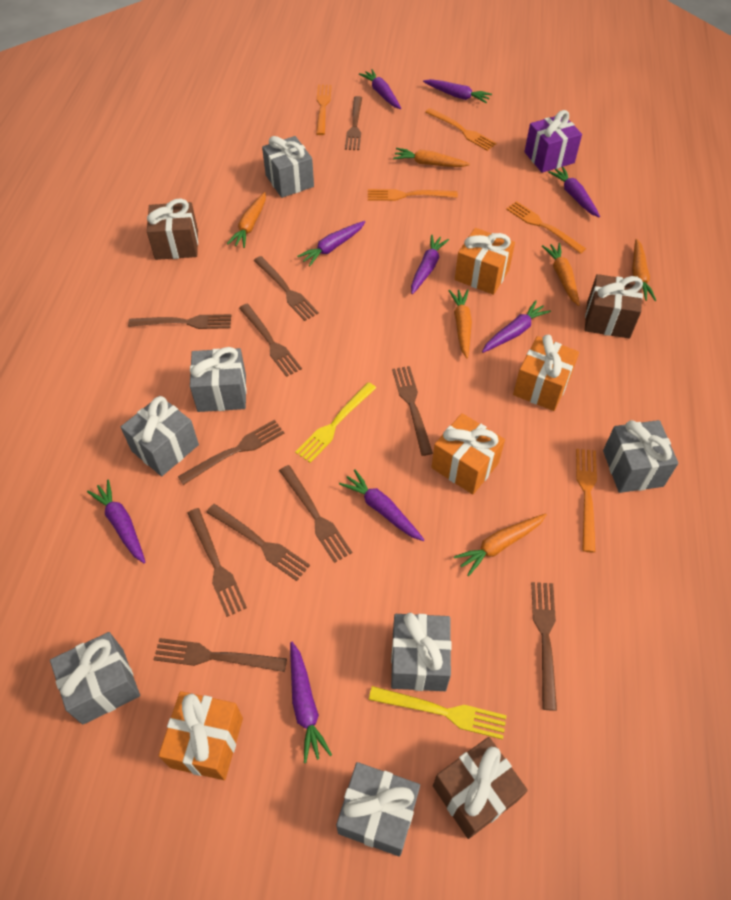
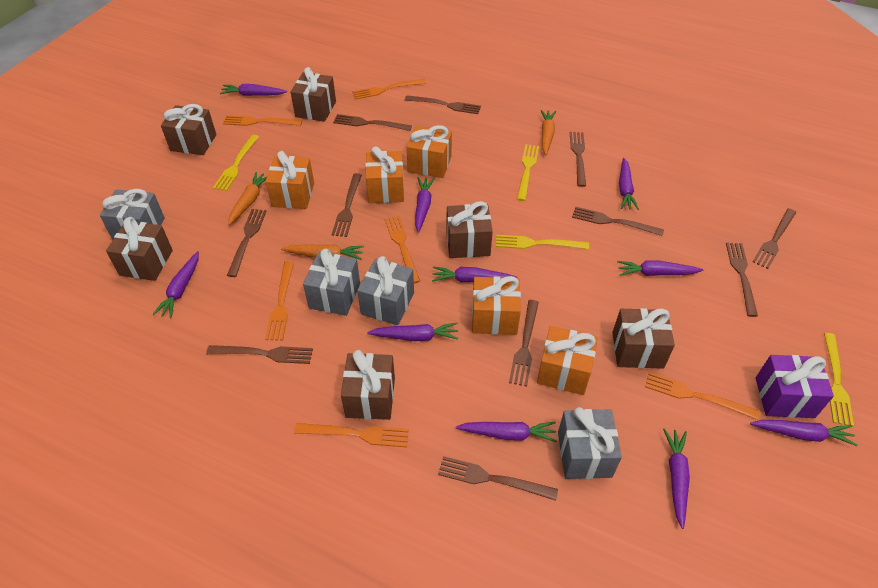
brown gift: [147,198,198,260] [433,737,528,839] [585,274,643,339] = 3 -> [106,217,173,281] [161,104,216,155] [291,67,336,122] [341,350,395,420] [446,201,493,258] [612,308,675,369] = 6
grey gift: [50,632,140,725] [121,396,199,476] [190,347,247,412] [262,136,314,198] [336,762,420,857] [391,613,452,691] [603,420,678,493] = 7 -> [100,189,165,240] [303,249,360,316] [357,256,414,325] [558,407,622,479] = 4
orange carrot: [227,192,266,248] [393,148,470,167] [449,289,472,358] [454,513,547,576] [542,243,580,306] [632,239,656,301] = 6 -> [228,172,267,225] [281,244,364,260] [541,110,556,155] = 3
orange fork: [316,85,332,135] [368,189,458,201] [425,108,497,151] [506,201,586,254] [576,449,597,553] = 5 -> [223,115,302,126] [265,261,294,340] [294,423,409,447] [352,79,426,100] [384,216,420,284] [645,372,759,420] = 6
orange gift: [159,691,243,780] [431,413,505,494] [455,228,515,295] [513,335,579,411] = 4 -> [265,151,314,209] [365,146,404,203] [407,125,452,178] [472,276,521,335] [537,326,598,395] = 5
purple carrot: [87,480,146,564] [290,642,332,763] [297,221,365,267] [339,469,425,541] [359,69,401,109] [411,234,449,294] [423,79,492,103] [482,300,551,353] [548,167,600,218] = 9 -> [152,251,199,318] [220,84,287,96] [367,323,458,341] [415,177,435,233] [432,266,518,282] [455,422,557,442] [617,260,704,276] [619,158,639,210] [663,428,690,529] [750,420,857,446] = 10
yellow fork: [295,382,376,463] [369,686,507,739] = 2 -> [213,135,259,191] [496,235,589,249] [517,144,539,201] [824,333,854,426] = 4

